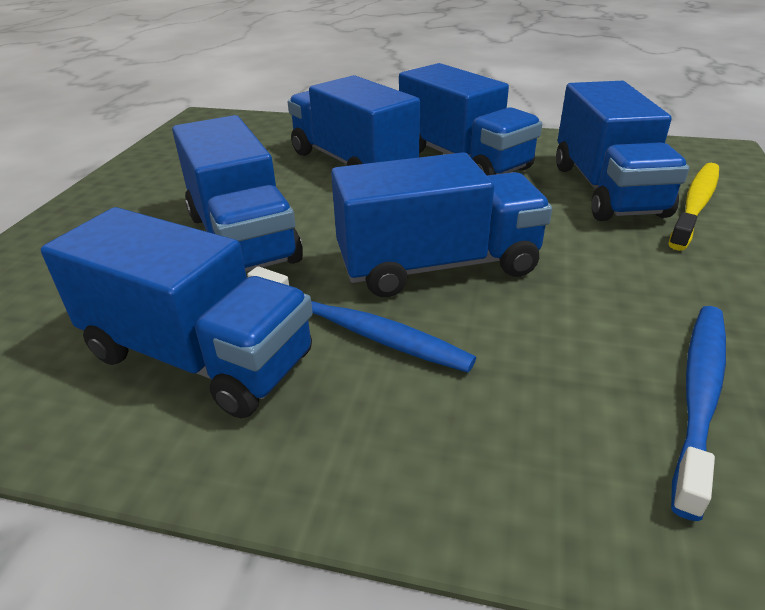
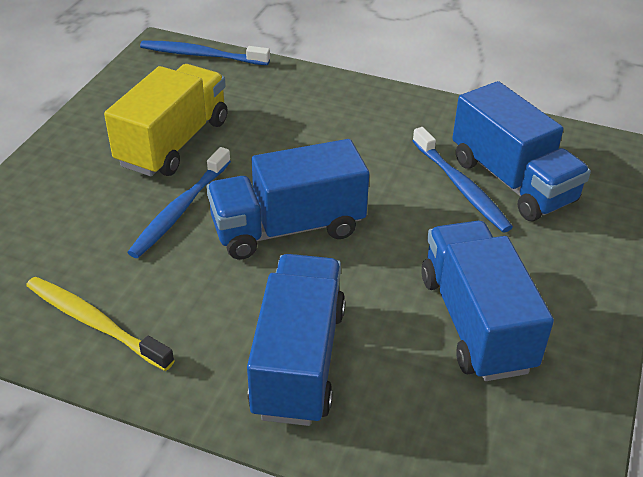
blue toothbrush: [247,266,476,373] [671,306,726,521] = 2 -> [127,147,231,258] [140,40,270,65] [413,127,513,232] = 3
blue truck: [41,207,313,418] [172,115,303,272] [288,75,420,166] [331,152,552,297] [399,63,542,175] [556,81,689,221] = 6 -> [206,139,369,260] [247,254,345,426] [421,221,554,381] [452,81,591,221] = 4
yellow truck: none = 0 -> [104,64,228,176] = 1

